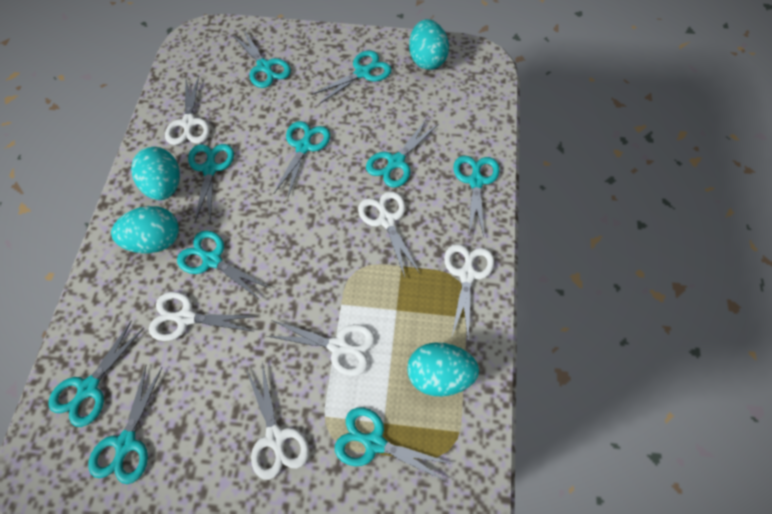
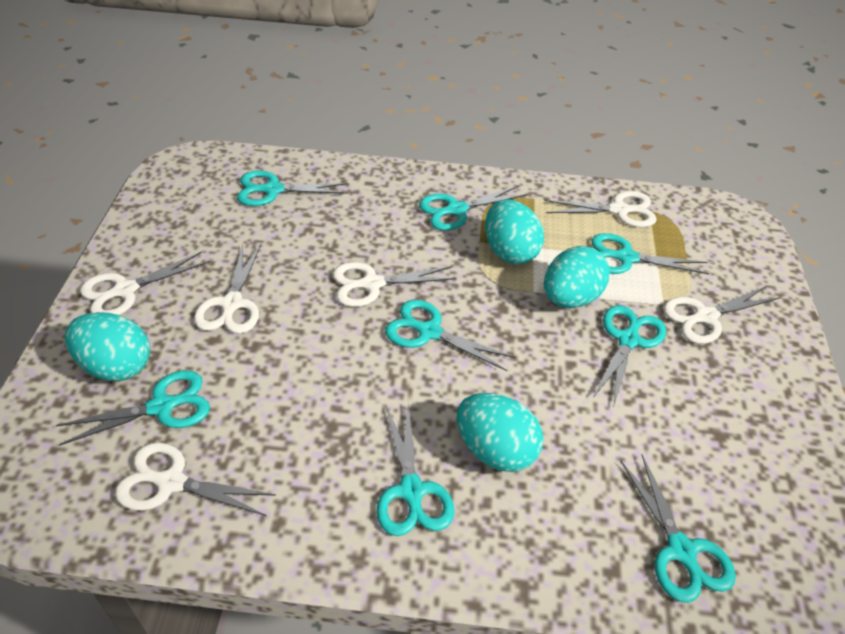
turquoise scissors: [49,320,144,427] [88,366,162,484] [177,231,270,300] [188,144,234,223] [232,30,291,88] [274,121,330,197] [311,50,392,104] [335,407,453,482] [366,119,439,188] [453,156,500,236] = 10 -> [56,370,210,446] [237,170,348,206] [377,404,454,536] [385,300,515,371] [419,186,527,230] [591,233,709,274] [594,305,666,405] [620,454,736,603] = 8

